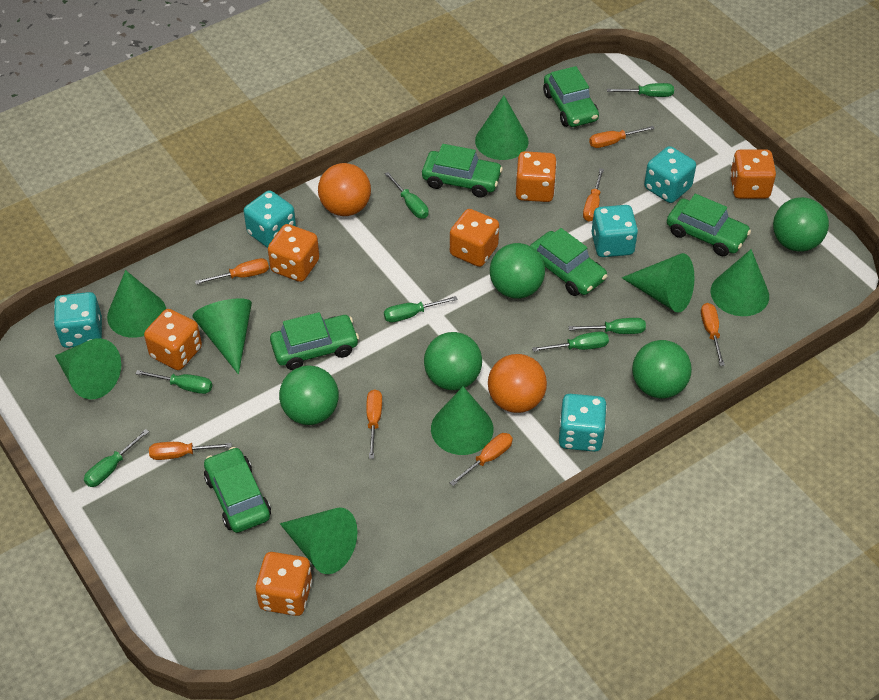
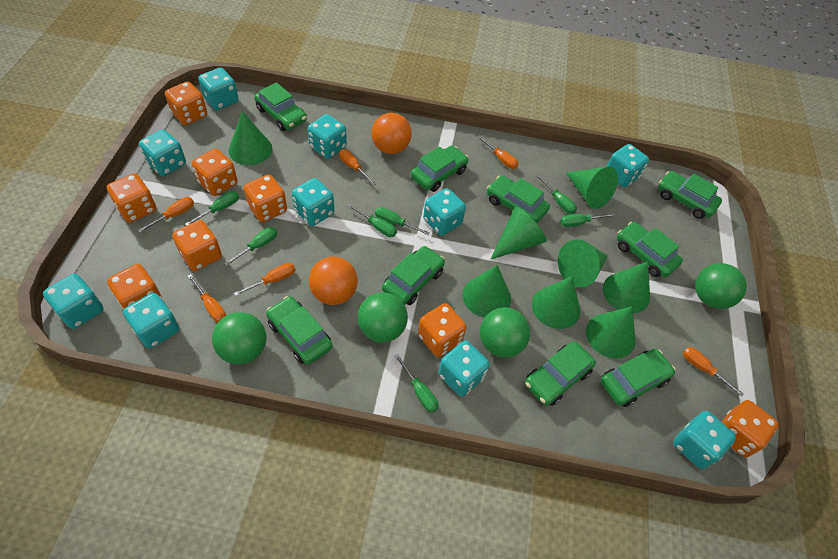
green ball: [279,365,339,425] [424,332,482,390] [490,243,545,299] [632,340,692,399] [773,197,829,252] = 5 -> [212,312,266,364] [358,292,408,343] [480,307,530,357] [695,263,747,309] = 4
green car: [204,447,271,533] [270,312,359,370] [422,144,503,198] [530,228,607,296] [543,66,599,127] [667,194,751,256] = 6 -> [254,82,307,131] [266,296,332,365] [382,246,445,305] [411,145,469,192] [487,175,550,223] [525,341,596,406] [601,349,675,407] [617,222,683,277] [658,171,722,219] = 9
orange dice: [144,309,202,370] [255,552,312,616] [268,224,319,282] [450,209,499,267] [516,151,557,202] [730,149,776,199] = 6 -> [107,173,156,222] [107,264,162,310] [165,82,207,125] [172,220,222,271] [192,149,238,196] [243,174,287,222] [418,303,467,357] [722,400,779,457] = 8
orange screwdriver: [149,442,232,460] [195,258,269,285] [366,389,382,459] [450,433,513,486] [583,168,604,221] [589,126,655,148] [701,303,725,366] = 7 -> [137,197,194,233] [187,274,226,322] [234,263,295,296] [339,149,376,186] [477,136,518,169] [683,347,744,397] = 6
turquoise dice: [54,292,102,348] [244,190,296,248] [559,394,607,452] [592,205,638,257] [644,146,696,203] = 5 -> [43,274,104,329] [123,293,179,348] [139,129,186,176] [198,68,239,110] [292,178,335,226] [308,114,347,159] [423,188,466,236] [438,341,490,397] [607,144,649,188] [673,411,736,469] = 10

